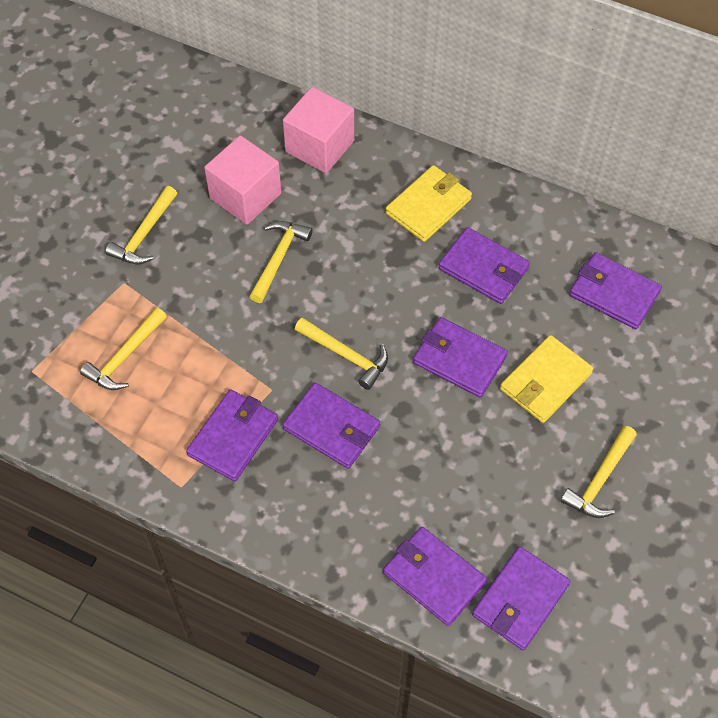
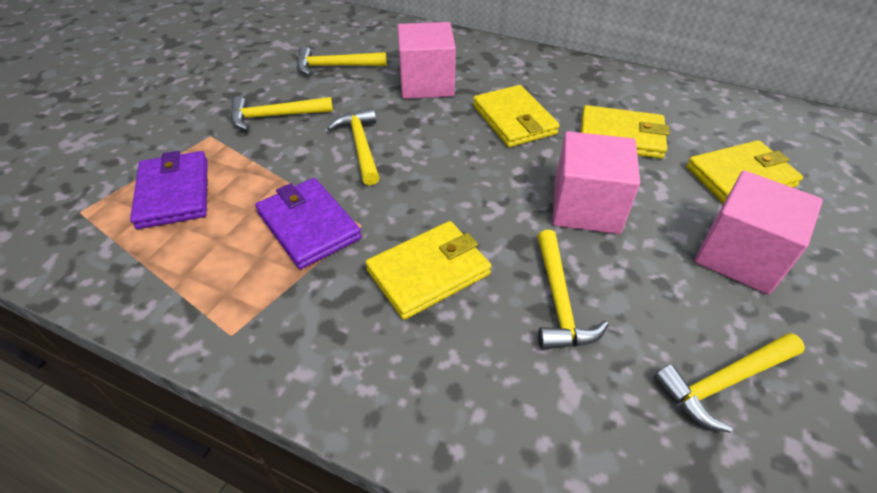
pink cube: [204,135,281,225] [283,87,354,173] = 2 -> [398,22,456,99] [552,131,640,234] [695,170,823,294] = 3
purple wallet: [186,389,278,481] [283,383,380,469] [383,526,487,626] [413,317,508,398] [439,227,530,304] [472,546,571,650] [569,252,662,329] = 7 -> [130,151,208,229] [255,178,362,269] = 2
yellow wallet: [386,165,472,242] [500,335,593,423] = 2 -> [365,221,491,320] [473,85,560,147] [580,105,670,159] [686,140,803,204] = 4

